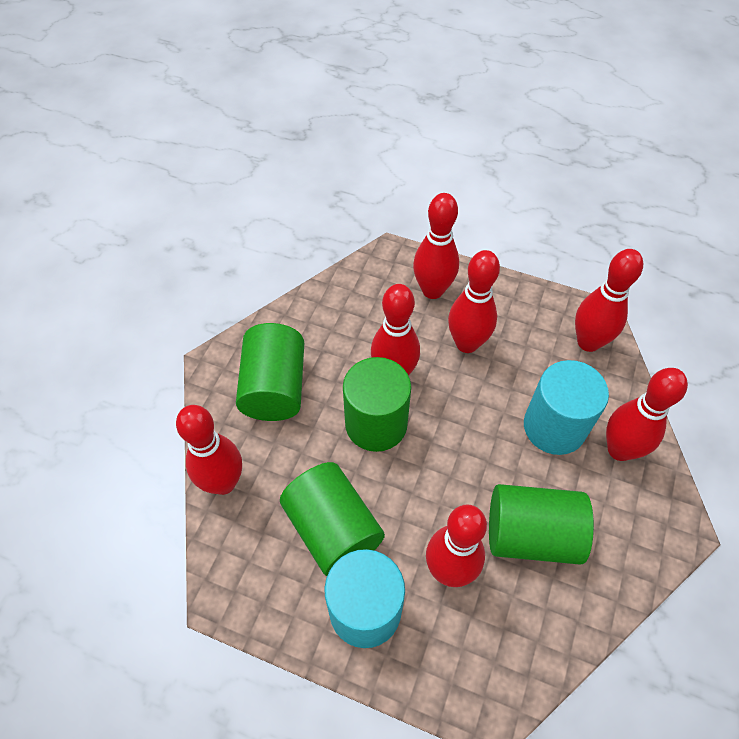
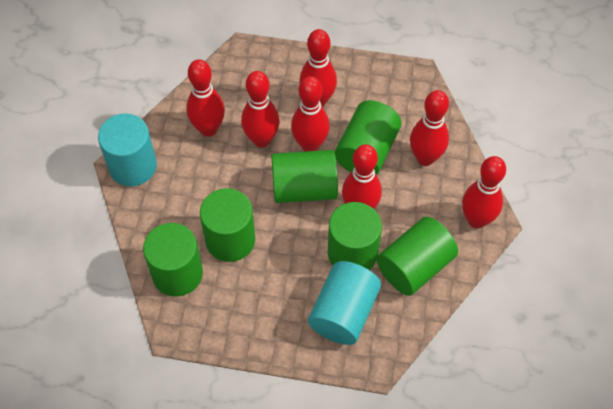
green cylinder: [236,323,304,421] [280,462,385,576] [343,357,411,452] [489,484,594,565] = 4 -> [143,223,203,297] [200,188,255,262] [271,150,338,203] [328,202,382,270] [335,100,401,175] [377,217,458,296] = 6

